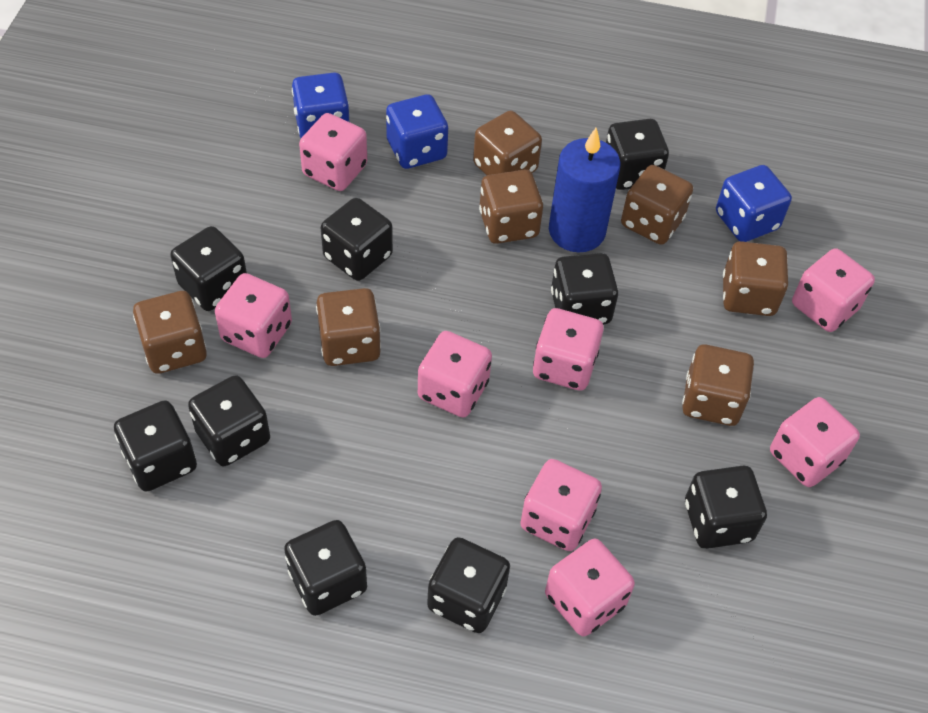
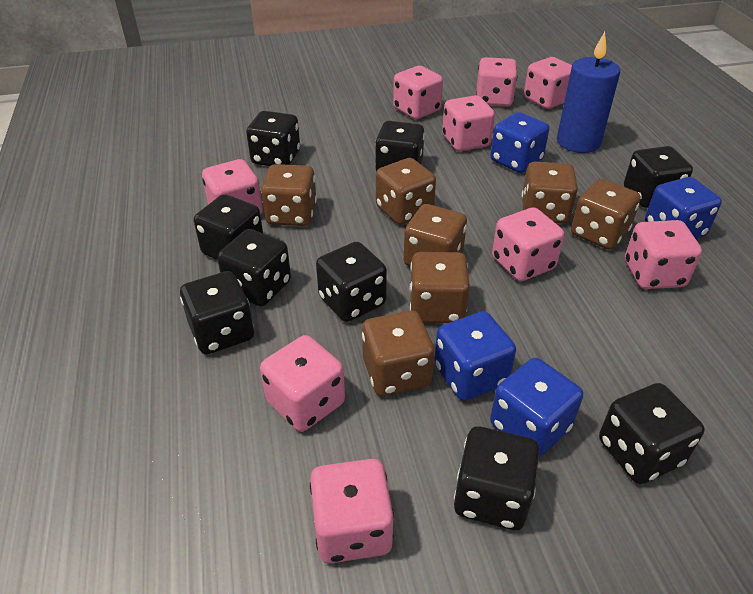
blue dice: [292,73,349,138] [386,94,448,169] [716,165,792,242] = 3 -> [434,311,516,401] [490,358,583,457] [491,112,549,173] [645,177,722,239] = 4
pink dice: [215,273,292,358] [299,113,367,191] [418,331,492,418] [520,459,602,551] [533,308,604,390] [545,539,635,636] [770,397,860,487] [792,248,875,332] = 8 -> [202,159,263,215] [260,335,345,432] [310,459,394,563] [393,66,443,119] [442,95,495,151] [476,57,517,106] [492,207,564,281] [524,57,572,109] [625,220,702,289] = 9

